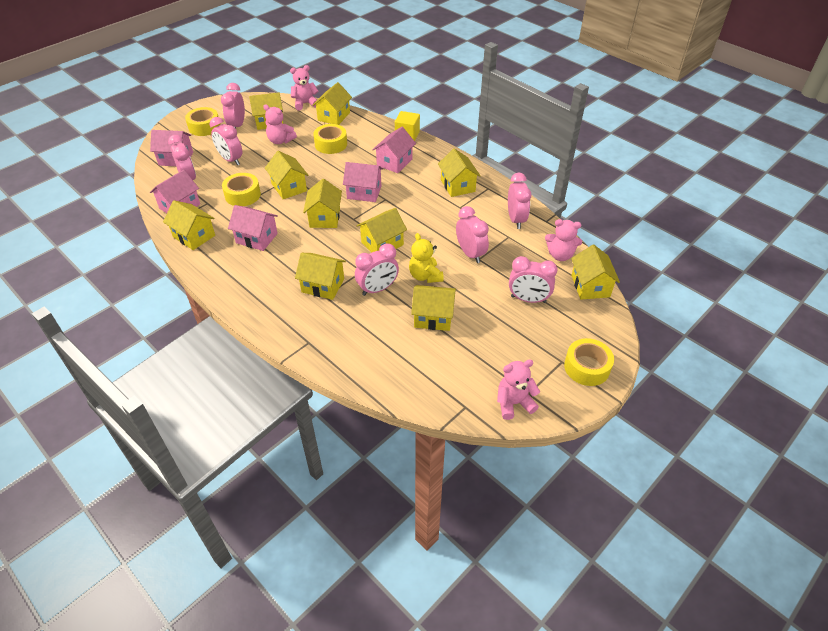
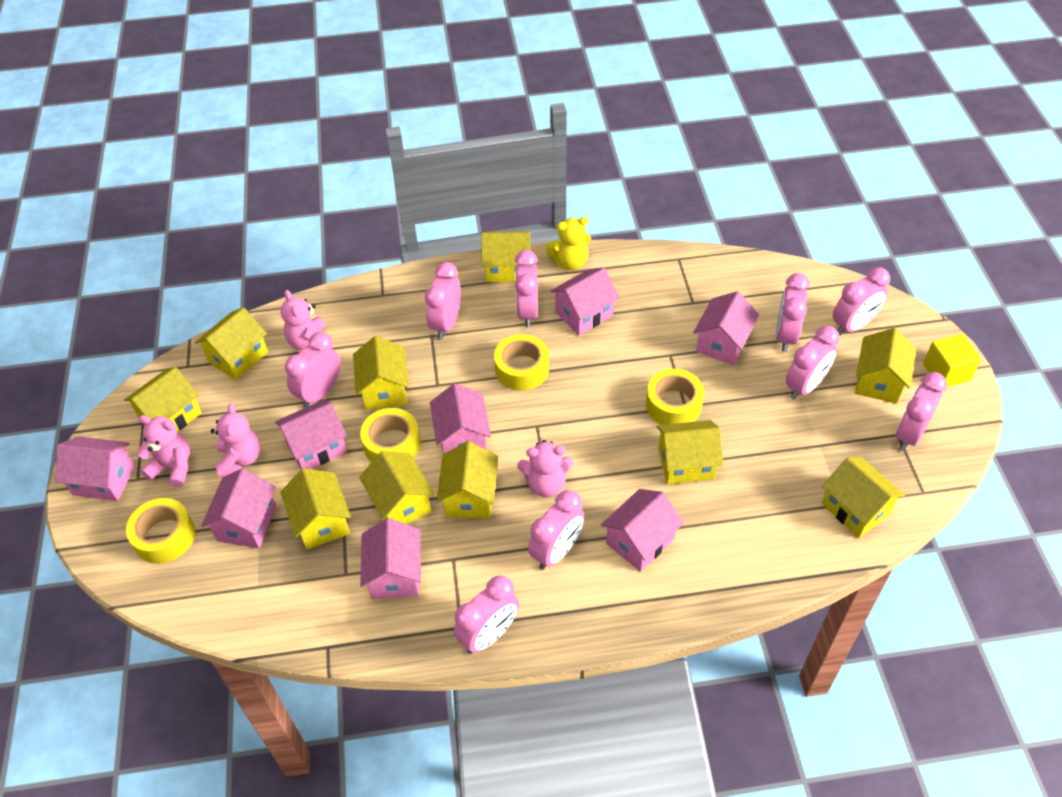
pink clock: [168,135,196,180] [210,117,242,166] [221,83,245,128] [355,244,399,296] [456,206,489,263] [508,172,531,229] [509,256,557,303] = 7 -> [285,332,341,408] [425,262,461,339] [454,575,519,654] [515,250,538,328] [528,490,584,570] [776,273,809,352] [786,326,839,400] [833,267,890,336] [896,372,947,451] = 9
pink house: [150,130,193,166] [150,170,200,213] [228,205,278,251] [343,162,383,202] [372,127,416,173] = 5 -> [55,436,135,501] [201,468,276,548] [275,399,347,469] [360,518,421,599] [430,383,491,454] [550,268,620,335] [601,489,684,572] [693,291,759,365] = 8

